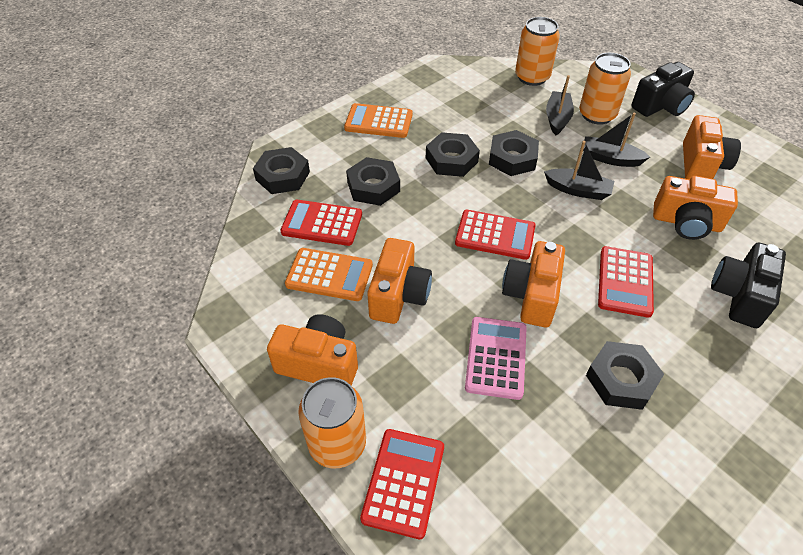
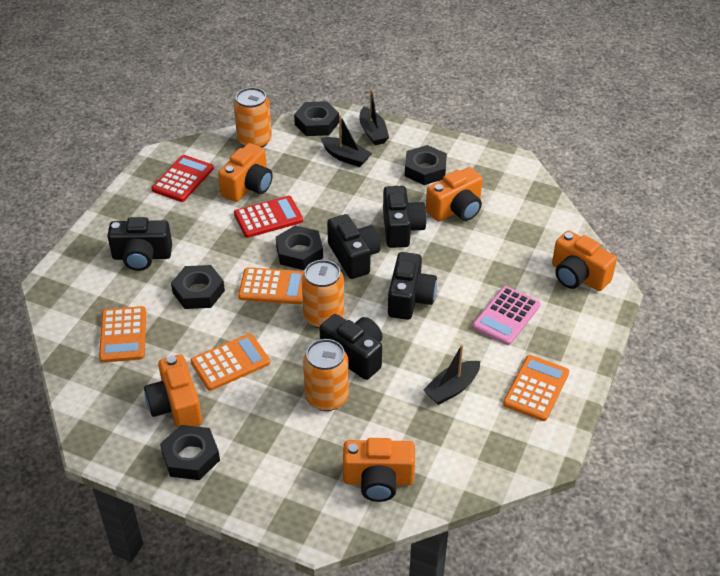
black camera: [631,62,695,117] [711,242,786,328] = 2 -> [107,217,172,271] [319,314,382,380] [327,214,381,279] [383,186,427,248] [388,252,437,320] = 5
orange calculator: [285,248,373,301] [344,103,413,138] = 2 -> [99,306,146,363] [190,333,270,391] [238,267,305,305] [503,355,569,421] = 4
red calculator: [280,200,362,246] [360,429,444,539] [455,210,536,260] [598,246,654,318] = 4 -> [151,155,214,202] [234,196,303,238] = 2

